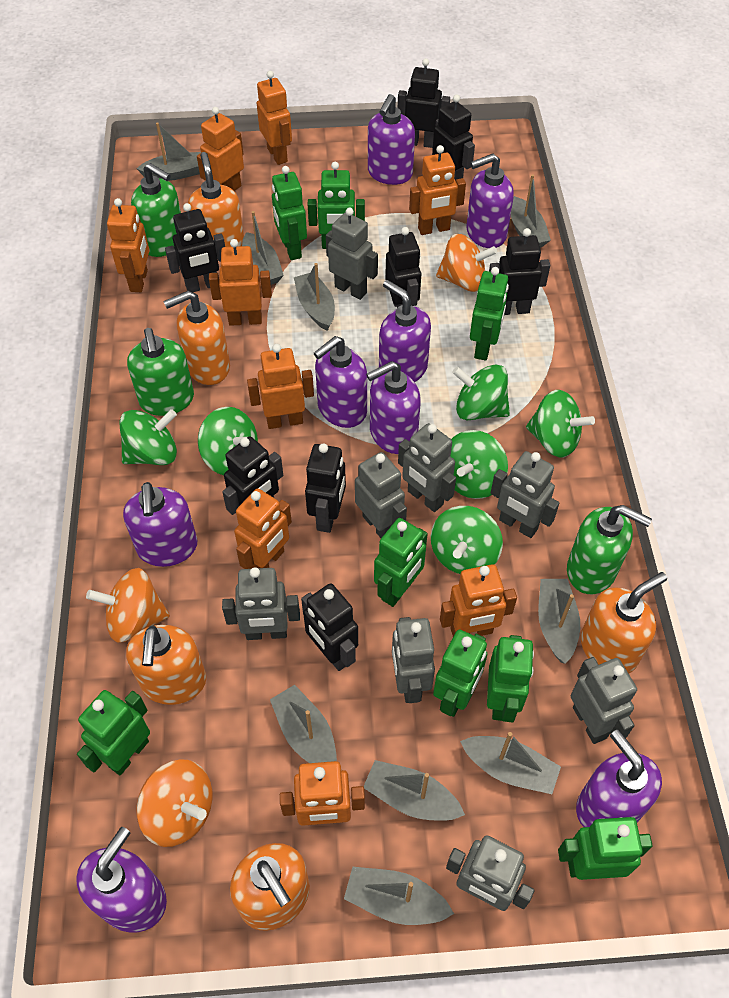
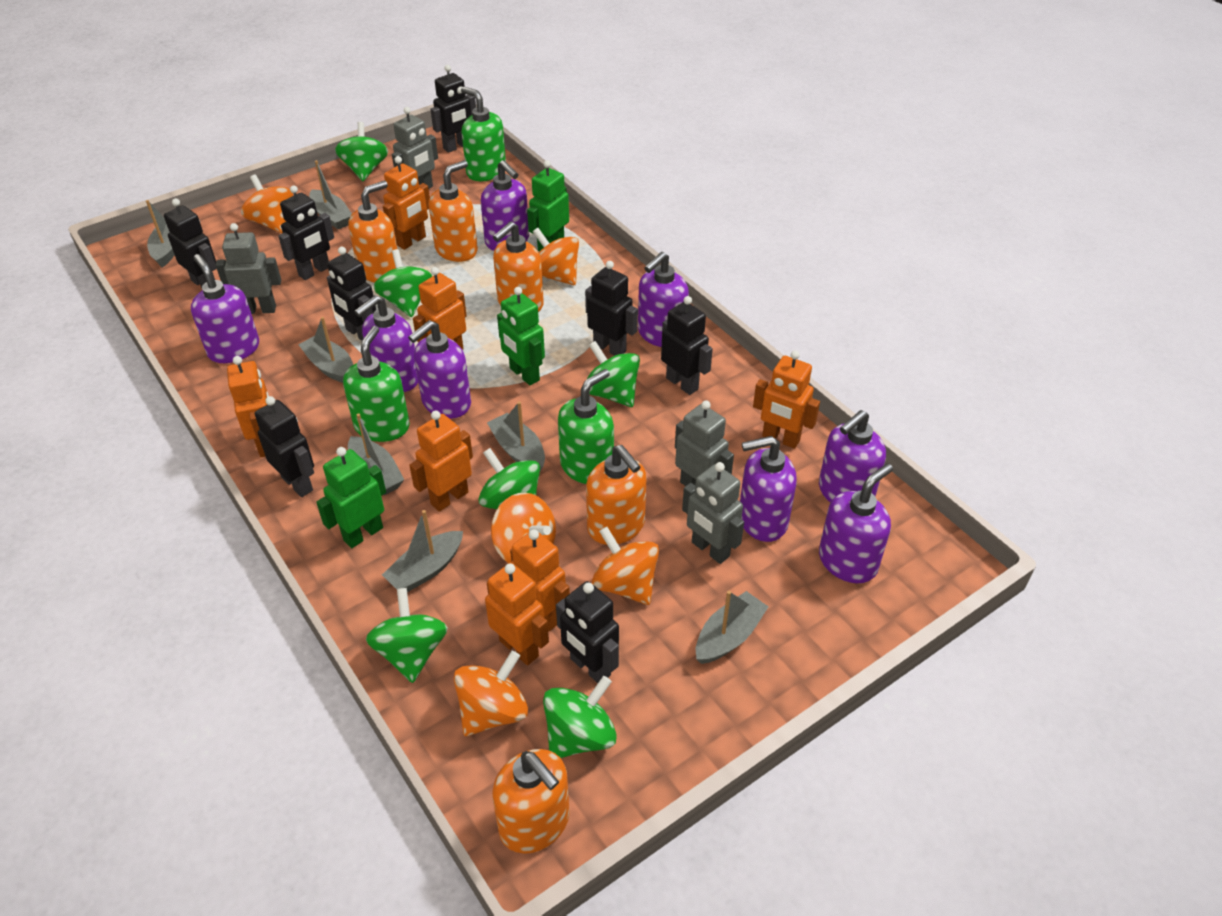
green robot: [77,690,150,775] [272,166,307,260] [308,162,365,249] [374,518,428,607] [433,630,487,717] [470,267,509,361] [487,635,534,723] [558,817,653,880] = 8 -> [316,447,386,548] [497,287,545,385] [527,160,569,251] = 3
grey boat: [137,122,201,181] [242,211,284,285] [270,685,337,763] [294,263,335,331] [344,867,454,925] [363,760,465,821] [460,732,561,794] [511,174,551,248] [538,579,580,664] = 9 -> [146,200,175,267] [298,317,353,383] [309,160,352,230] [348,413,404,495] [382,510,463,592] [487,401,545,471] [696,591,769,664] = 7
grey robot: [222,567,300,640] [326,208,378,300] [355,452,407,538] [392,617,435,703] [398,423,456,512] [446,835,535,911] [491,451,559,538] [571,657,637,744] = 8 -> [216,223,281,314] [392,107,438,189] [675,400,734,486] [682,462,744,564] = 4
orange robot: [107,198,149,292] [197,107,244,191] [209,239,272,326] [234,488,292,569] [247,344,314,429] [257,71,292,165] [280,761,365,826] [409,145,466,235] [440,564,517,636] = 9 -> [227,356,269,457] [383,156,430,250] [409,410,473,512] [413,267,467,350] [485,563,549,665] [510,529,570,632] [753,350,820,449] = 7
orange spinning top: [86,568,170,643] [136,759,213,847] [436,234,497,292] = 3 -> [241,175,293,233] [453,651,528,736] [491,493,556,563] [533,228,579,285] [592,527,659,605] = 5

